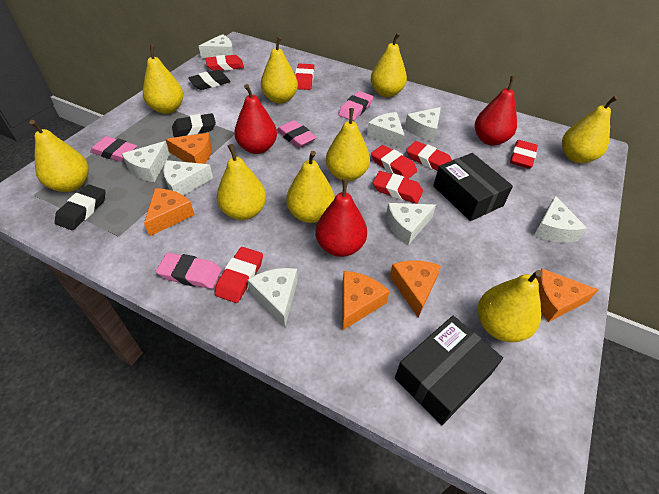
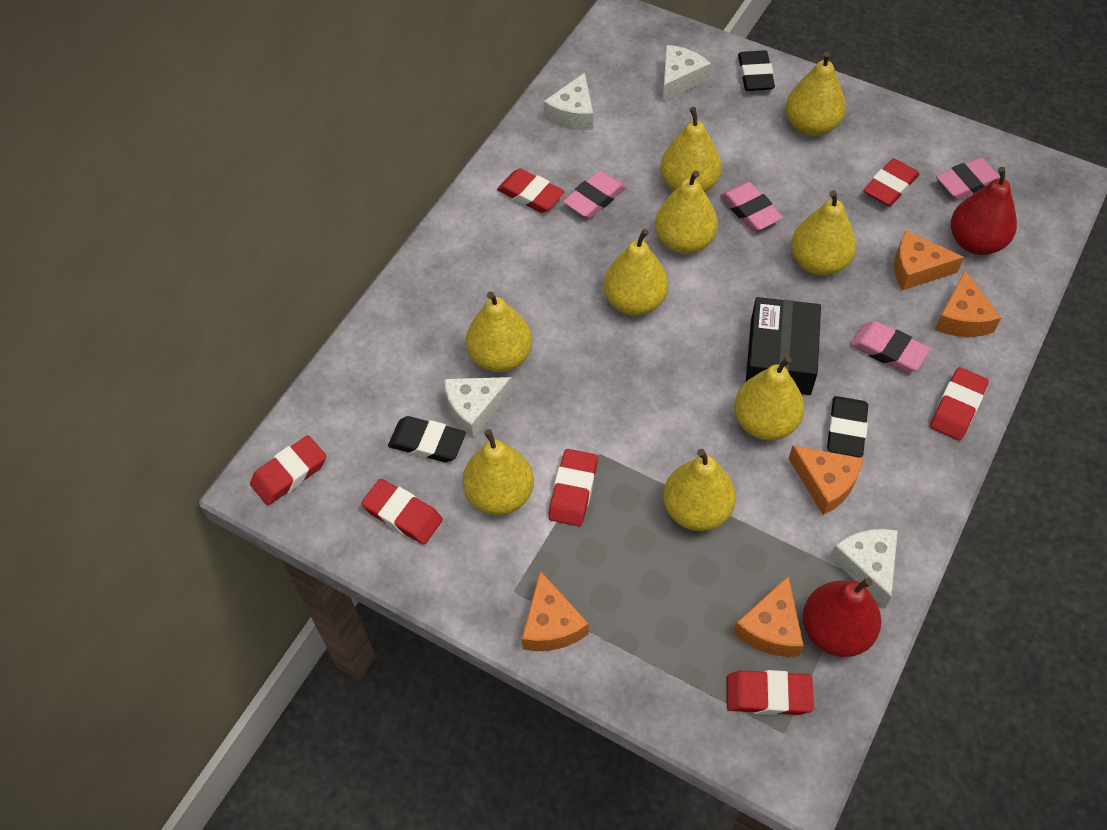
black box: [395,316,503,425] [433,153,513,221] = 2 -> [746,297,821,395] = 1
red pear: [234,84,277,154] [315,179,367,257] [475,76,517,146] = 3 -> [803,578,881,657] [951,167,1017,255] = 2
white cheese: [122,141,170,182] [163,160,213,196] [199,34,233,59] [247,268,298,327] [367,112,405,149] [386,203,436,245] [405,107,441,142] [534,195,587,243] = 8 -> [444,377,513,438] [544,73,593,130] [662,45,711,102] [830,529,898,608] = 4

